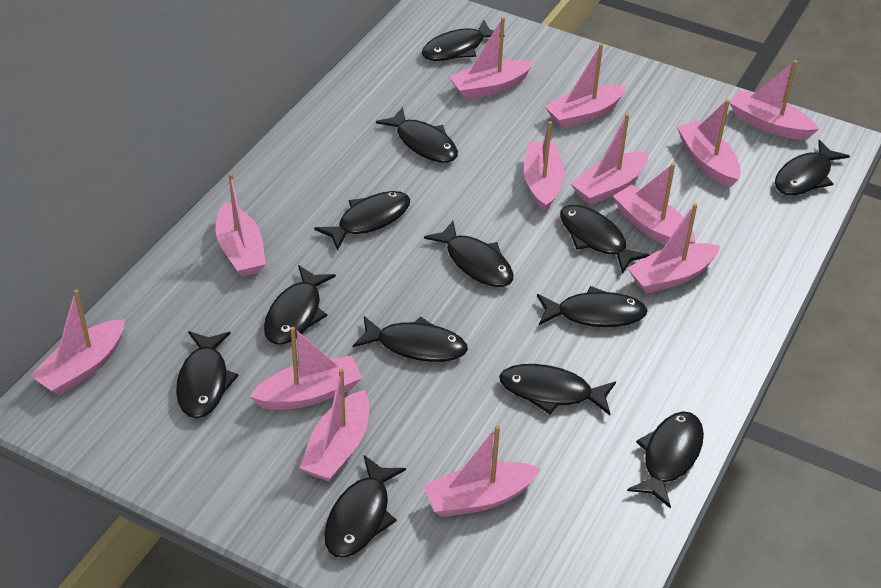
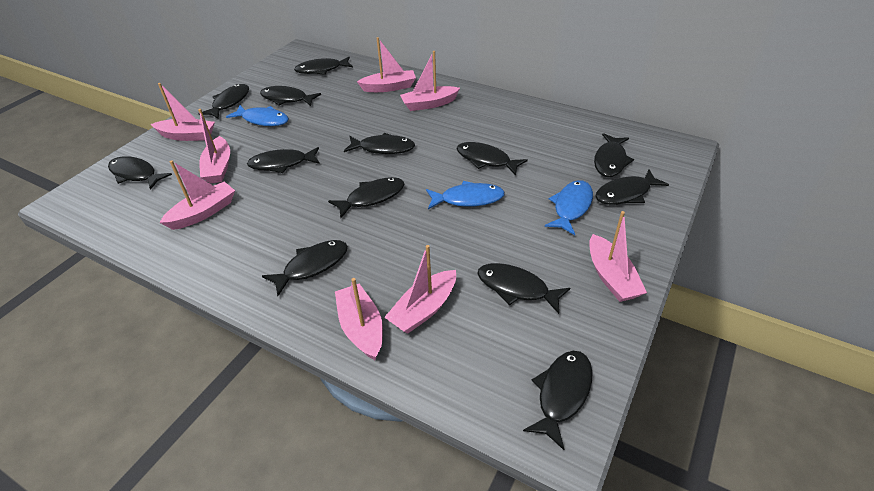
blue fish: none = 0 -> [226,105,289,126] [426,181,505,209] [545,180,593,235] = 3
pink boat: [30,289,125,396] [216,173,266,277] [249,327,362,410] [299,369,369,482] [423,425,541,517] [449,17,534,100] [524,121,565,212] [545,43,626,129] [571,113,648,205] [613,163,695,245] [627,203,720,294] [677,99,741,187] [730,60,819,140] = 13 -> [151,83,215,141] [159,160,235,230] [198,109,230,183] [335,278,383,360] [357,37,416,92] [384,245,456,334] [400,51,460,111] [589,211,647,302] = 8

